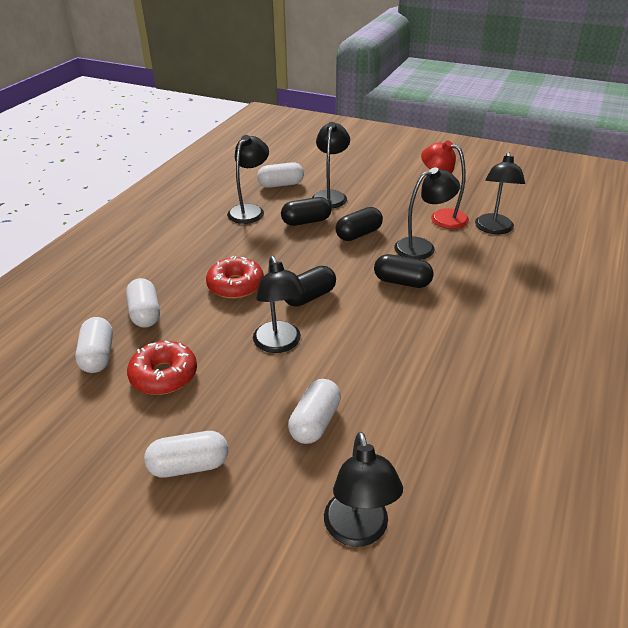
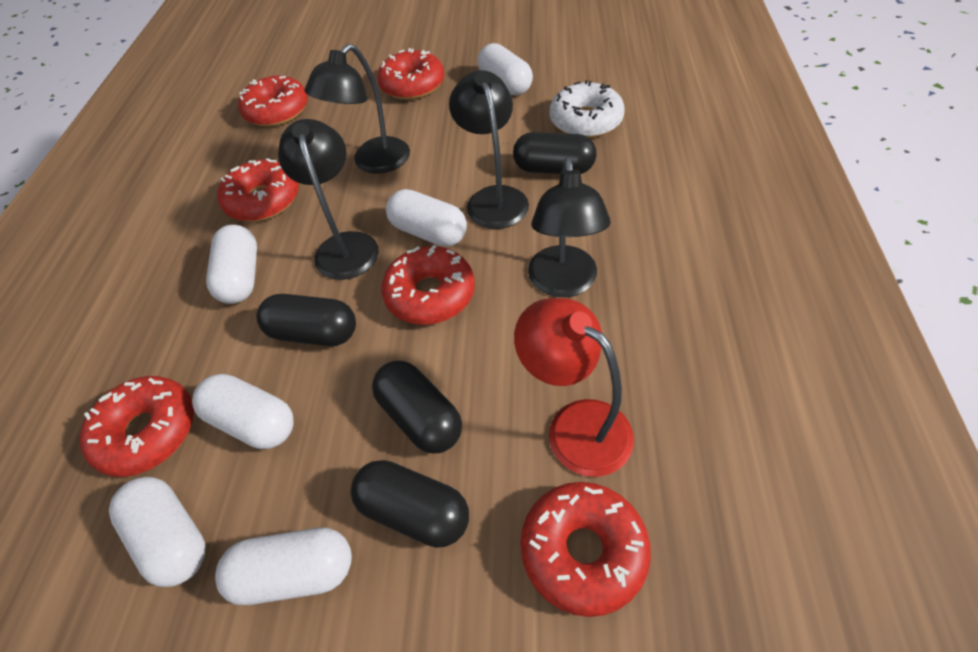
black lamp: [227,135,269,224] [253,256,306,353] [312,122,350,208] [324,432,403,547] [394,167,460,260] [475,152,525,234] = 6 -> [278,119,378,280] [304,44,410,174] [449,70,529,229] [528,158,611,297] = 4
red donut: [127,340,197,395] [206,255,264,299] = 2 -> [80,376,194,477] [217,158,299,222] [238,76,308,127] [377,48,444,100] [381,245,475,325] [520,482,651,617] = 6
white capsule: [75,317,113,373] [126,278,160,328] [144,431,228,478] [257,162,304,188] [288,379,341,444] = 5 -> [109,477,205,587] [192,374,294,449] [206,225,257,304] [215,528,352,605] [386,189,467,247] [477,43,533,95] = 6
white donut: none = 0 -> [550,80,625,138] = 1

